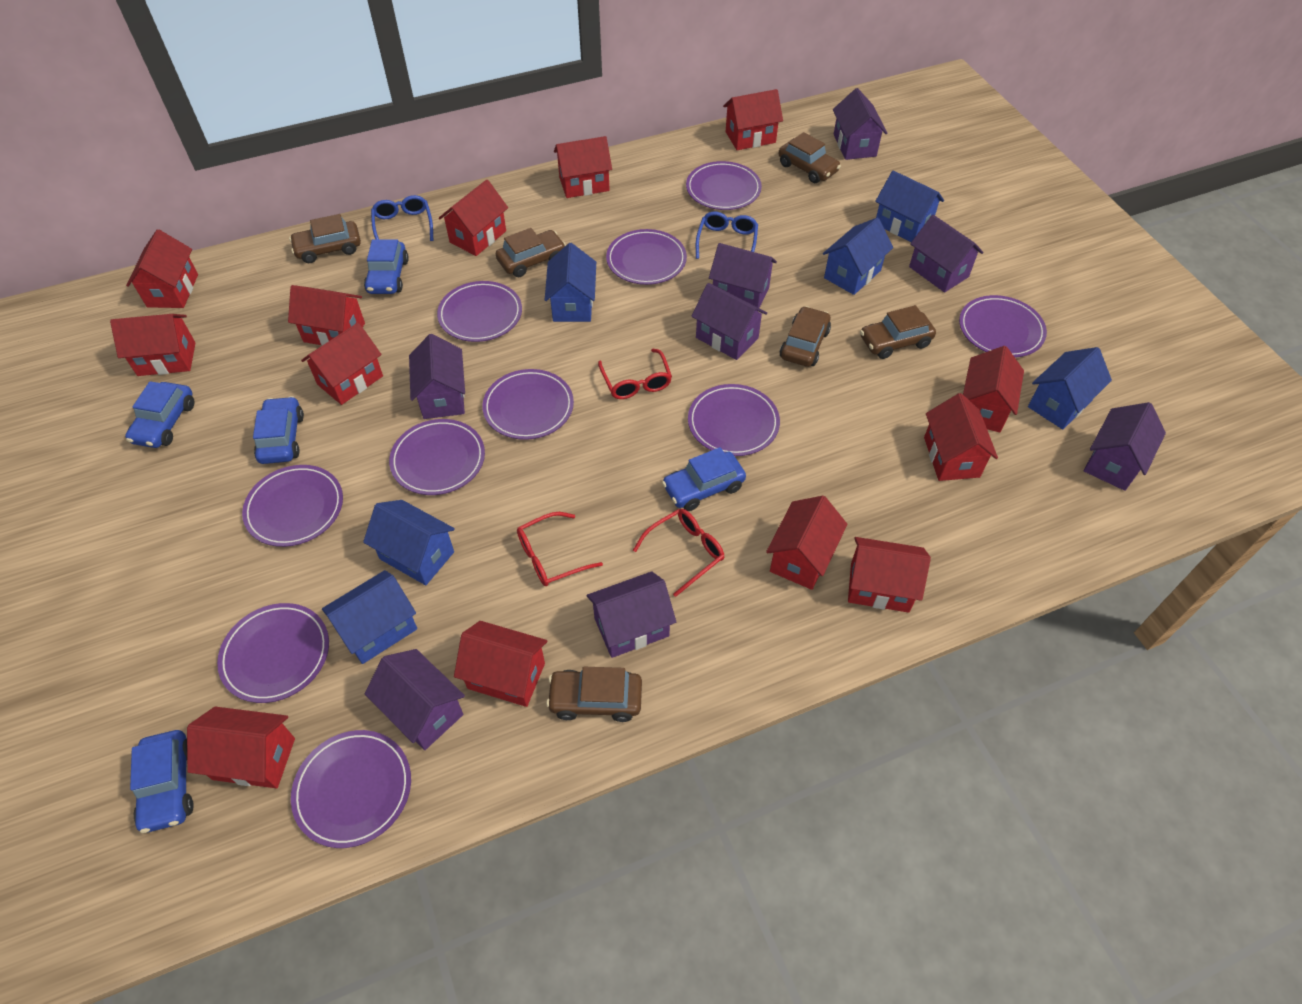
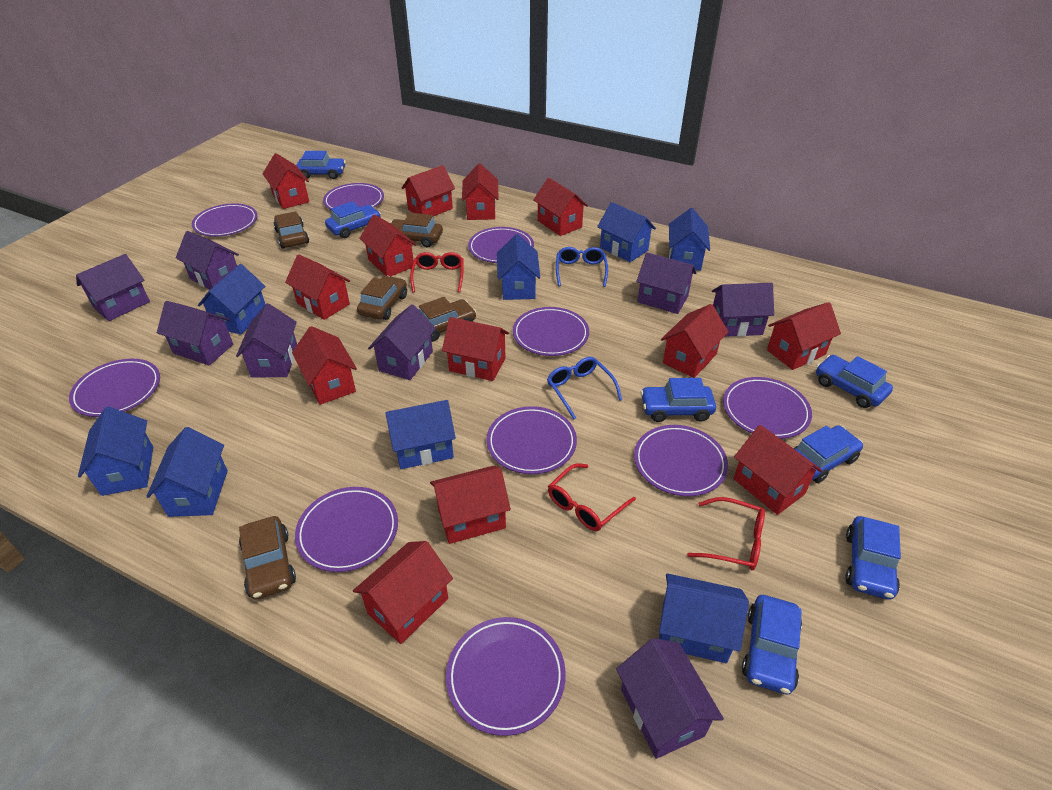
blue car: [125,381,195,448] [130,730,194,833] [253,396,304,464] [364,239,409,294] [662,447,746,511] = 5 -> [296,151,346,179] [325,202,381,238] [640,378,716,422] [742,595,802,694] [793,425,863,483] [816,355,893,408] [845,516,901,600] = 7
blue house: [322,570,417,664] [363,500,455,585] [545,243,596,322] [823,218,893,295] [875,171,944,242] [1028,347,1112,429] = 6 -> [78,406,153,496] [146,427,228,517] [198,264,266,335] [385,400,456,469] [497,234,540,300] [597,202,656,262] [659,573,749,663] [669,208,710,271] = 8
brown car: [289,214,361,263] [496,228,566,277] [546,667,642,722] [779,132,841,183] [780,306,831,367] [860,305,936,359] = 6 -> [239,516,296,600] [273,212,309,248] [357,276,407,320] [390,213,443,247] [419,297,476,342] = 5

